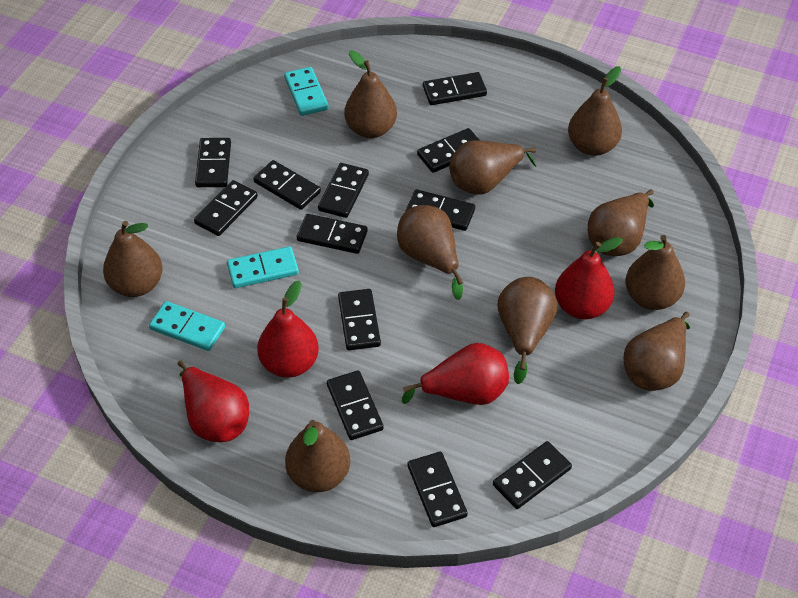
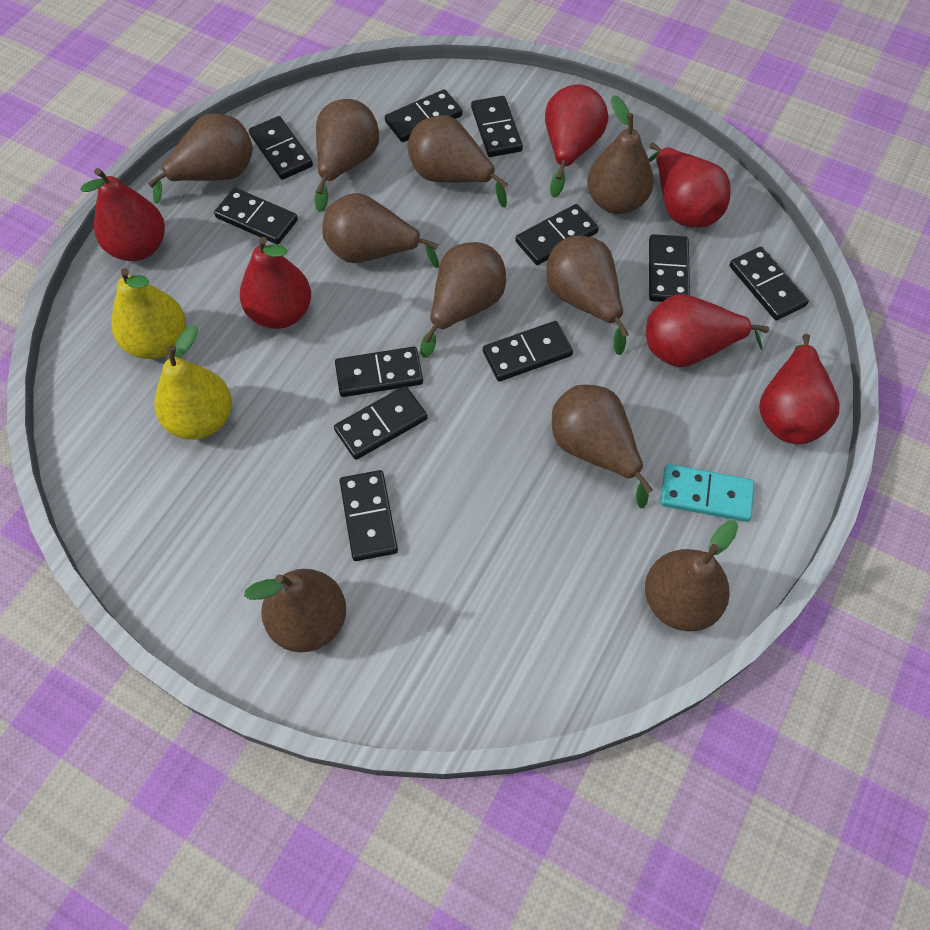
black domino: [194,180,258,236] [195,138,231,187] [253,160,321,210] [297,214,368,254] [318,163,369,218] [327,370,384,440] [338,289,381,350] [405,189,475,231] [407,452,468,527] [417,128,480,173] [423,72,487,105] [493,441,572,509] = 12 -> [214,188,298,244] [249,116,313,180] [334,386,428,460] [335,347,423,397] [340,470,398,561] [385,89,462,142] [471,96,523,157] [483,321,573,381] [515,204,599,265] [649,234,690,302] [729,247,809,320] = 11
red pear: [178,360,249,442] [257,280,319,378] [402,343,509,405] [555,237,623,319] = 4 -> [80,168,165,261] [240,237,311,329] [545,85,608,198] [646,294,769,367] [648,142,731,228] [759,334,840,444] = 6
turquoise domino: [149,301,225,351] [227,246,299,288] [284,67,329,116] = 3 -> [660,464,754,522] = 1
yellow pear: none = 0 -> [111,268,186,359] [155,325,232,440] = 2

